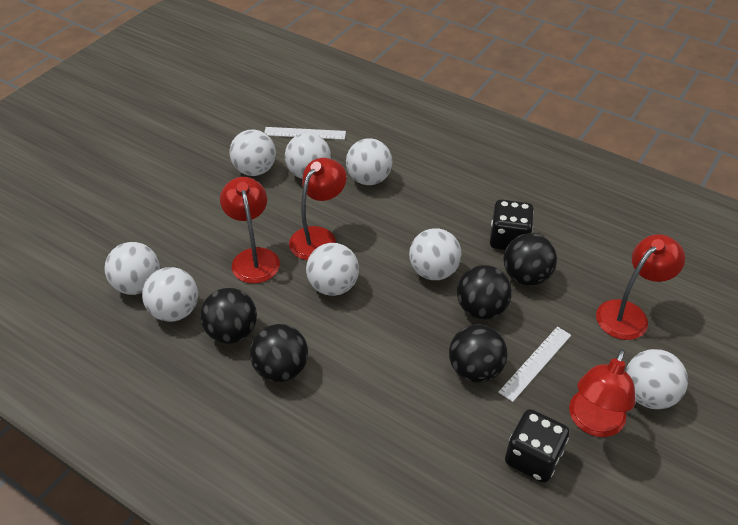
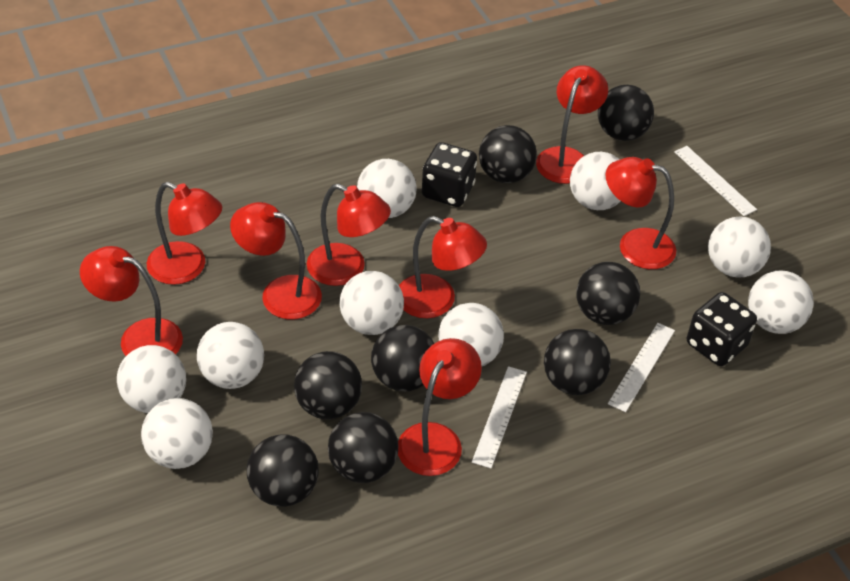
black ball: [200,288,257,344] [250,324,308,382] [449,324,508,383] [457,265,512,319] [504,233,557,286] = 5 -> [247,434,319,507] [294,351,362,419] [328,412,398,483] [371,325,434,392] [479,125,537,183] [544,329,611,395] [577,262,640,325] [598,85,654,141] = 8
red lamp: [220,177,280,284] [289,158,346,260] [569,349,635,437] [596,234,685,340] = 4 -> [80,246,183,356] [147,182,222,285] [230,202,322,319] [307,184,391,286] [398,338,482,476] [399,216,487,318] [536,65,608,184] [606,157,676,269] = 8
white ball: [105,242,160,295] [142,267,198,322] [230,130,276,176] [285,133,331,179] [306,243,359,296] [346,138,392,185] [409,228,461,280] [625,349,688,409] = 8 -> [117,345,186,413] [141,398,213,469] [197,322,264,389] [339,271,404,335] [357,159,417,218] [438,303,504,366] [570,152,620,210] [708,217,771,278] [748,271,814,334] = 9
white ruler: [264,127,346,140] [498,326,571,402] = 2 -> [472,366,527,468] [608,323,675,412] [674,146,757,216] = 3

